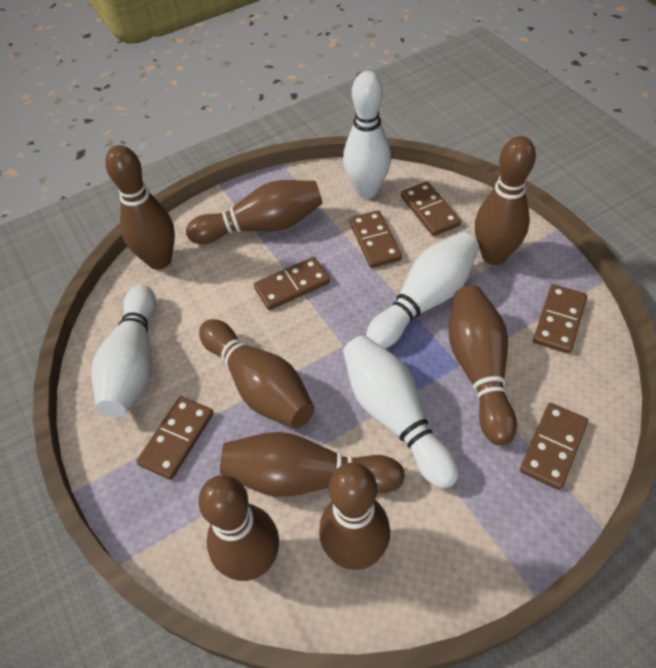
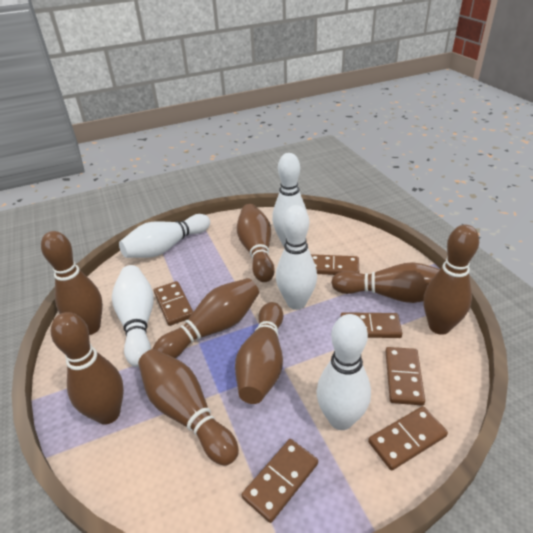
white bowling pin: [91,285,156,418] [343,71,391,198] [343,335,459,489] [366,232,479,348] = 4 -> [112,265,154,367] [119,214,210,258] [272,153,307,246] [276,205,317,310] [316,314,371,430] = 5

